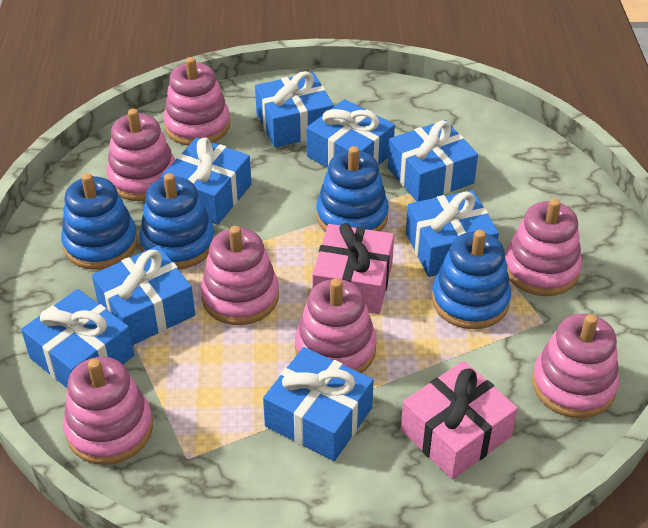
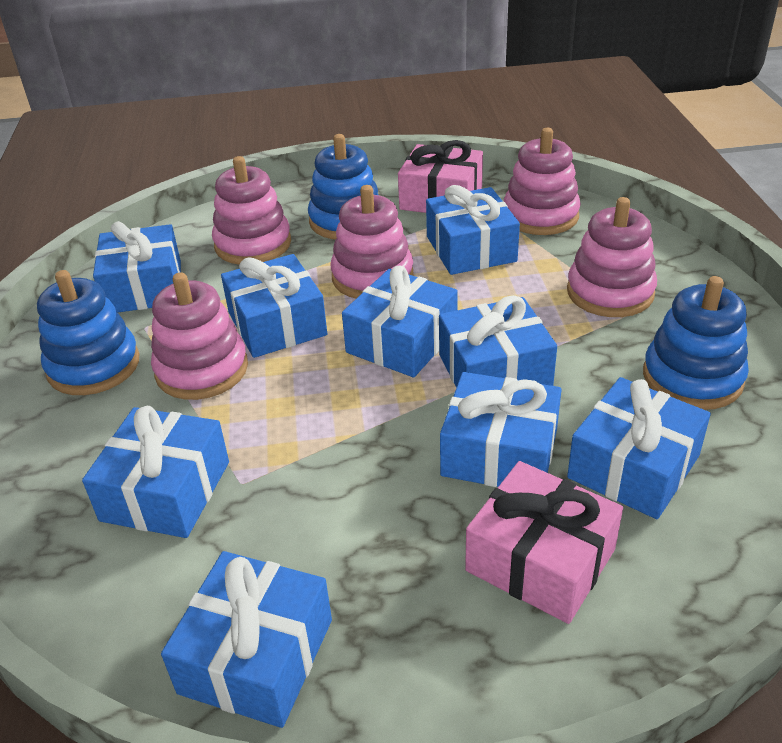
blue gift: [21,289,134,388] [92,245,195,345] [161,138,252,225] [255,71,334,148] [263,347,374,461] [306,99,395,168] [388,120,478,202] [406,190,499,277] = 8 -> [82,406,229,538] [93,221,181,313] [161,551,332,728] [221,254,327,358] [342,265,458,377] [426,185,520,275] [439,295,557,388] [440,372,562,487] [567,377,711,519] = 9
blue stacking toy: [61,173,138,270] [139,173,214,270] [316,146,389,232] [432,230,511,329] = 4 -> [37,270,139,395] [308,134,378,239] [643,276,749,410] = 3
pink stacking toy: [63,357,153,465] [107,109,175,201] [163,57,230,146] [201,226,279,325] [295,278,376,373] [505,198,582,296] [532,314,619,418] = 7 -> [151,273,248,400] [212,156,291,265] [330,185,414,299] [503,128,581,235] [567,197,657,317] = 5

